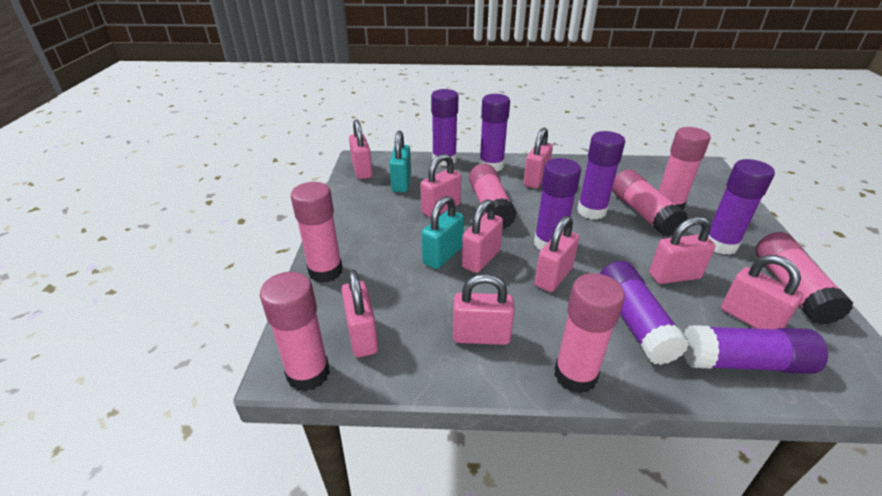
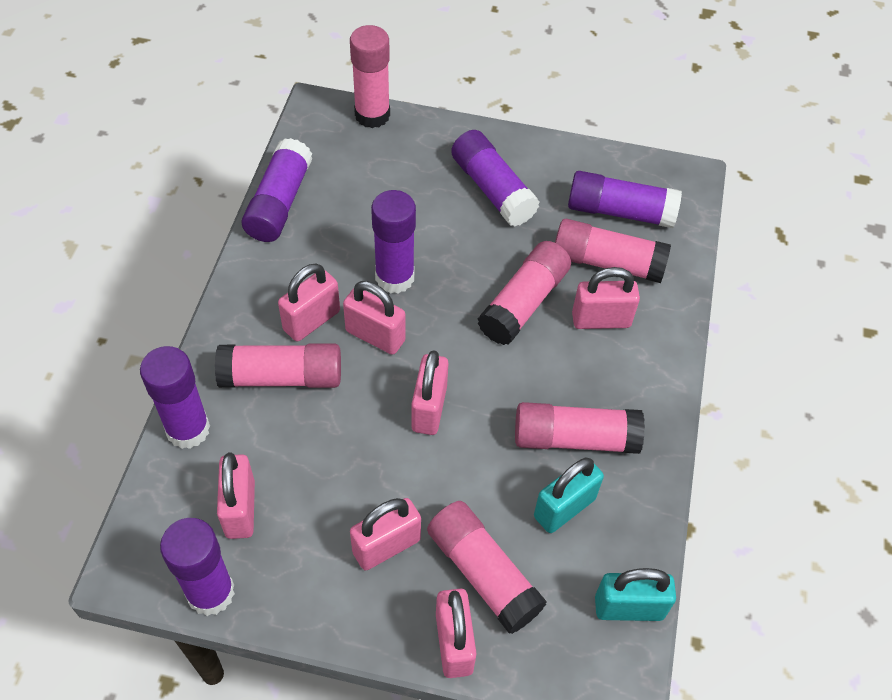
pink glue stick: [260,272,330,391] [291,182,343,283] [469,163,517,229] [554,273,625,394] [612,169,688,236] [659,127,711,210] [756,232,853,325] = 7 -> [215,344,341,388] [350,25,390,128] [427,501,547,634] [477,241,571,345] [515,402,645,454] [555,219,671,283] = 6
pink padlock: [341,269,378,357] [349,120,373,179] [420,154,461,218] [453,274,515,345] [462,199,503,273] [523,128,553,188] [535,216,579,292] [649,217,715,284] [721,255,803,329] = 9 -> [217,452,255,539] [278,264,340,342] [343,281,406,355] [350,498,421,570] [411,350,448,435] [436,589,477,678] [572,267,640,329] = 7
purple glue stick: [431,89,458,166] [479,94,510,171] [534,158,581,250] [577,131,625,220] [600,261,689,365] [684,325,828,374] [708,159,775,255] = 7 -> [140,346,210,449] [160,518,235,616] [241,138,312,242] [371,190,416,294] [451,130,540,227] [568,171,682,228] = 6

